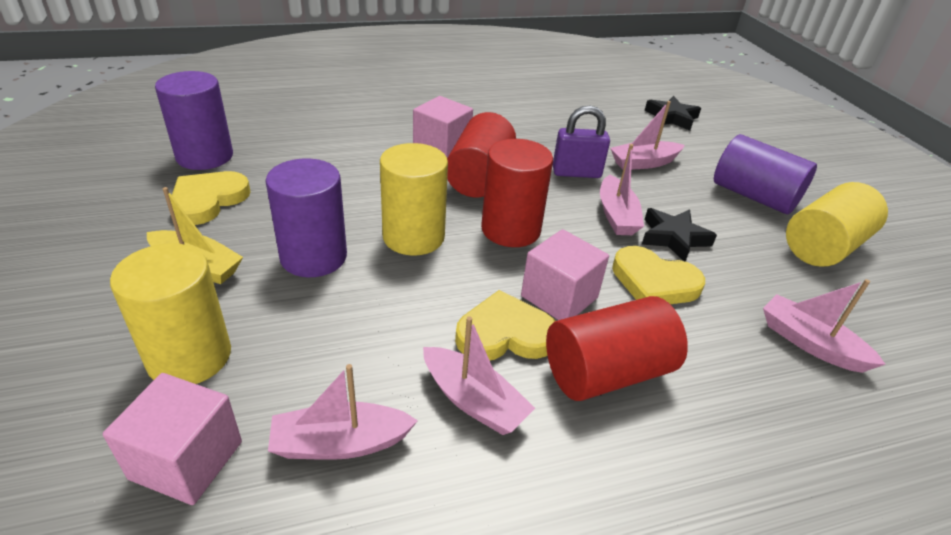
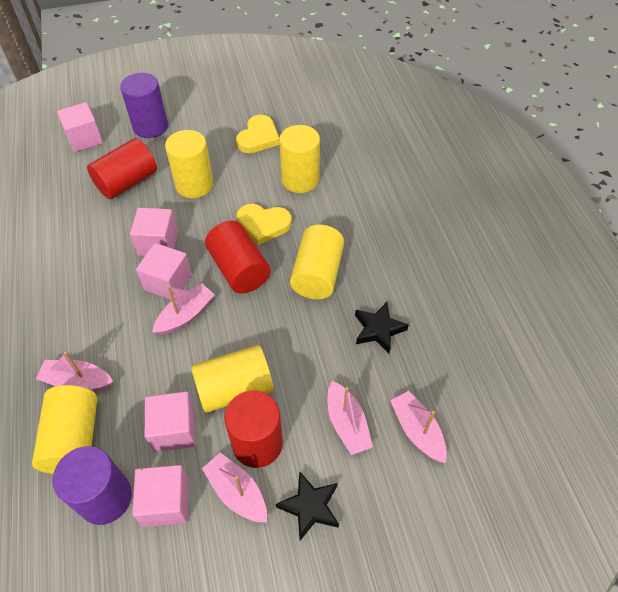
pink cube: [103,373,242,505] [413,96,473,158] [521,229,609,320] = 3 -> [57,102,103,152] [130,208,178,256] [132,465,189,527] [136,243,192,300] [145,391,196,452] = 5
purple cylinder: [155,71,233,170] [266,158,347,277] [714,134,817,214] = 3 -> [53,446,132,525] [120,73,168,138] = 2
purple padlock: [553,106,610,178] = 1 -> none = 0
yellow boat: [147,187,243,284] = 1 -> none = 0
yellow cylinder: [110,243,231,384] [380,143,448,256] [786,182,888,267] = 3 -> [32,385,97,474] [165,130,213,198] [191,345,273,413] [279,125,320,193] [290,225,344,299] = 5
yellow heart: [172,171,251,225] [455,290,555,360] [612,246,705,304] = 3 -> [236,115,280,153] [236,204,292,245] = 2

